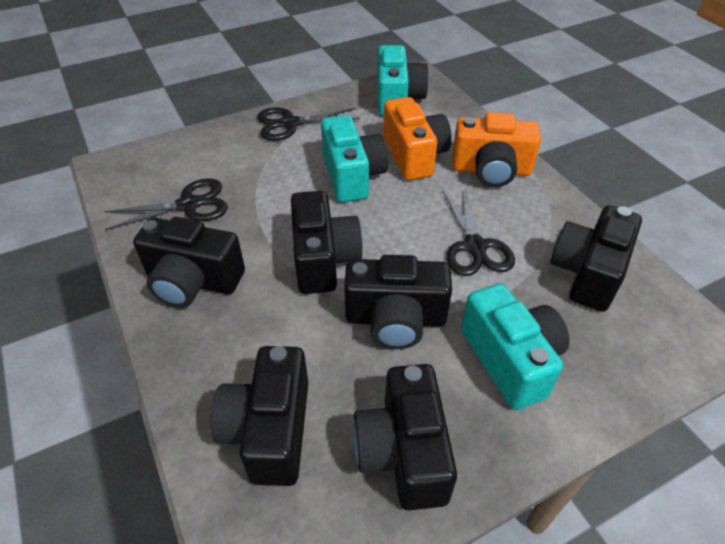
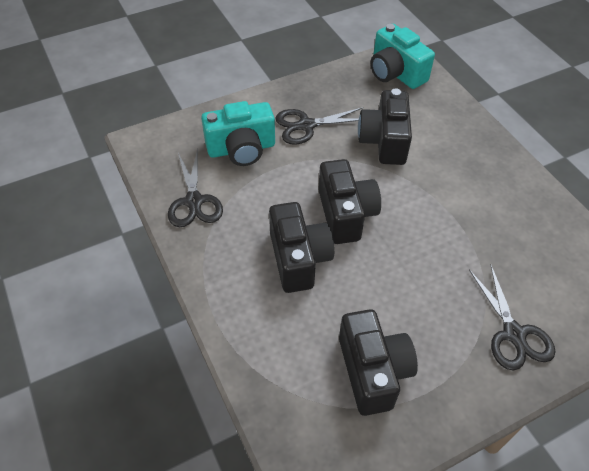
black camera: [133,217,245,307] [211,346,308,486] [291,191,363,294] [344,255,452,349] [353,364,457,510] [550,205,642,312] = 6 -> [269,202,334,293] [318,159,381,244] [339,309,418,416] [358,88,412,165] = 4
orange camera: [383,97,452,180] [452,112,541,187] = 2 -> none = 0
turquoise camera: [321,115,388,202] [377,45,429,116] [461,283,569,410] = 3 -> [201,101,275,166] [371,24,435,89] = 2

